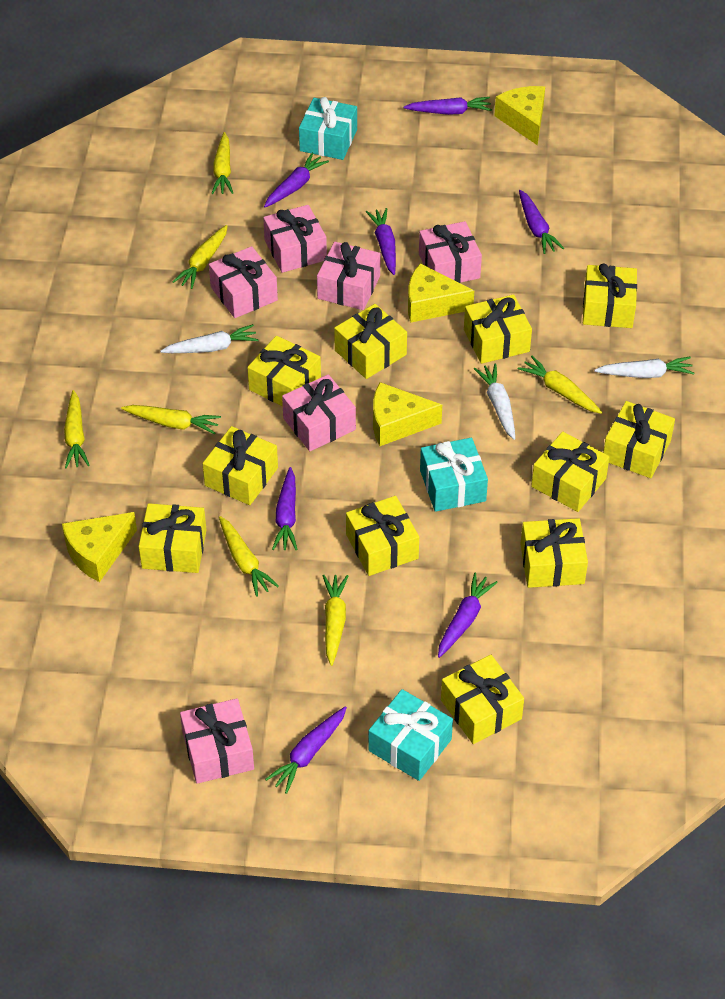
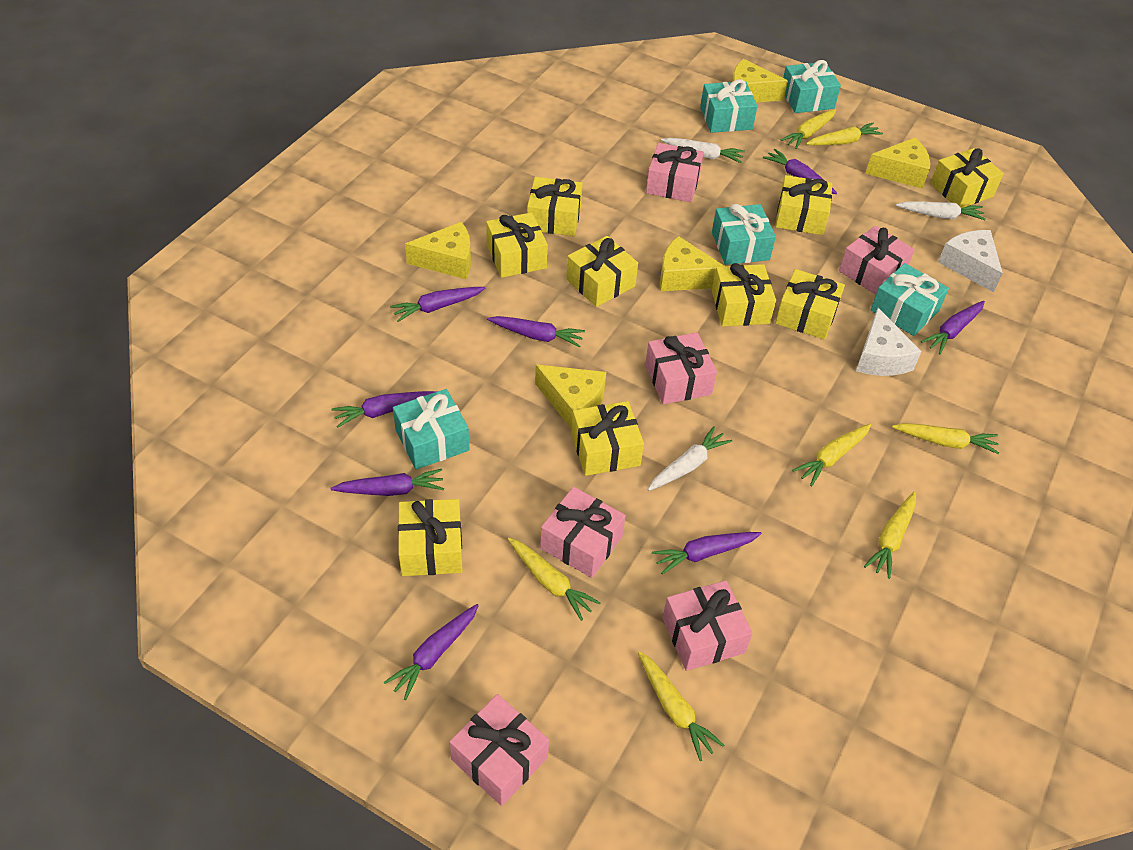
purple carrot: [264,153,329,207] [265,706,347,794] [272,467,298,550] [366,208,396,275] [403,97,492,115] [438,572,498,658] [519,190,564,254] = 7 -> [330,469,444,496] [331,391,437,427] [384,604,479,700] [390,287,485,322] [487,316,585,348] [652,532,762,575] [763,149,837,194] [921,301,985,354] = 8
turquoise gift: [299,97,357,160] [368,689,453,781] [420,438,488,512] = 3 -> [393,389,469,470] [700,79,757,133] [712,204,776,265] [783,60,841,113] [871,263,949,336] = 5
white cheese: none = 0 -> [856,308,922,376] [938,230,1003,292] = 2
yellow cheese: [62,512,137,582] [373,382,442,446] [408,263,474,323] [494,86,545,145] = 4 -> [405,222,471,280] [535,365,606,429] [660,236,724,291] [732,59,788,103] [865,138,930,189] = 5
yellow gift: [139,503,206,573] [202,426,278,505] [247,336,321,406] [334,304,407,379] [346,496,419,576] [441,655,524,744] [464,294,532,364] [520,518,588,588] [531,432,610,512] [583,263,637,328] [603,401,675,478] = 11 -> [398,499,462,576] [486,212,548,278] [527,177,583,236] [566,236,638,307] [571,401,644,476] [712,263,776,327] [775,175,833,235] [775,269,845,340] [930,148,1004,208] = 9

